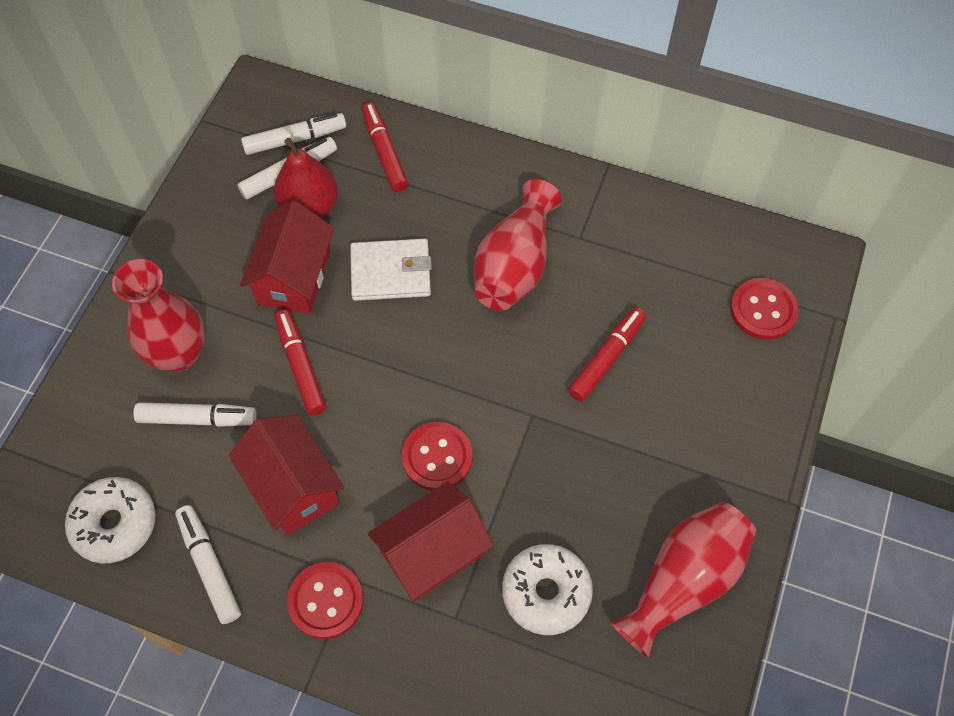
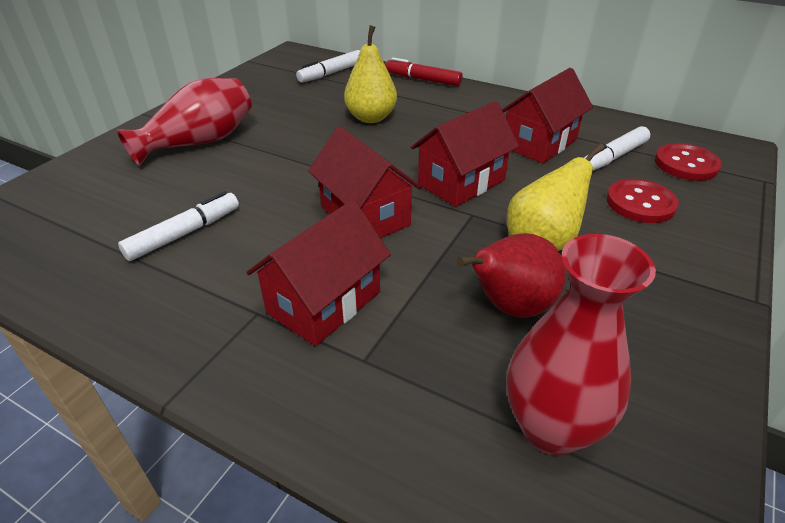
red button: [287,562,364,639] [402,422,473,491] [730,278,799,340] = 3 -> [606,179,679,223] [655,143,722,181] = 2
red house: [229,415,344,536] [240,201,334,315] [368,481,493,601] = 3 -> [246,200,391,346] [308,126,422,238] [411,101,519,207] [502,68,593,163] = 4
red marker: [275,310,326,416] [361,103,409,192] [568,307,646,402] = 3 -> [385,58,463,86] = 1
red vase: [112,259,205,372] [474,179,562,311] [610,502,756,658] = 3 -> [116,78,252,166] [507,234,656,455] = 2
white donut: [65,477,156,564] [502,544,593,635] = 2 -> none = 0
white marker: [133,402,257,427] [175,505,241,624] [237,137,337,200] [241,113,346,155] = 4 -> [118,191,239,261] [296,50,360,83] [584,126,650,171] = 3
white wallet: [350,239,432,301] = 1 -> none = 0
yellow pear: none = 0 -> [344,25,397,123] [507,143,605,251] = 2

